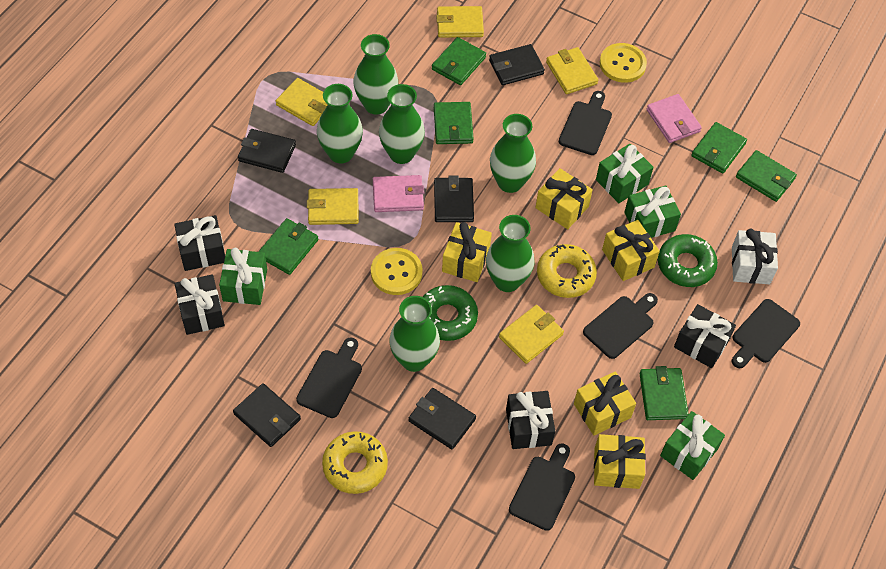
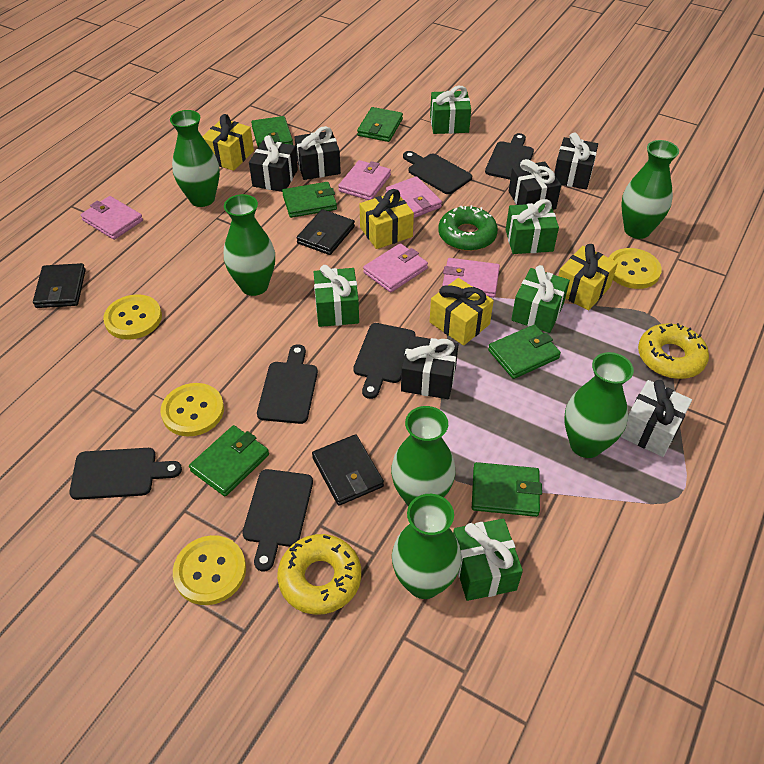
black cutting board: [296,338,362,418] [509,443,575,531] [559,91,612,155] [583,293,658,359] [732,299,800,368] = 5 -> [69,448,182,500] [242,469,313,571] [257,344,318,424] [353,323,416,399] [403,151,472,194] [485,133,534,180] = 6
black gift: [174,215,225,271] [175,274,225,335] [506,391,555,449] [674,304,736,368] = 4 -> [249,135,298,192] [295,126,341,180] [401,336,459,399] [509,159,561,210] [554,132,598,190] = 5
black wallet: [233,383,301,447] [238,129,296,173] [409,388,476,450] [434,175,474,222] [489,44,545,85] = 5 -> [33,263,86,308] [296,209,355,255] [312,434,384,506] = 3
green donut: [423,285,478,341] [658,234,718,287] = 2 -> [439,205,498,251] = 1
green gift: [219,248,267,305] [596,144,654,203] [624,185,681,238] [660,411,725,480] = 4 -> [314,265,359,327] [430,86,471,134] [453,519,523,601] [506,199,559,254] [511,265,570,333] = 5
pink wallet: [373,175,424,212] [647,94,702,143] = 2 -> [81,196,143,240] [338,160,391,200] [363,243,428,293] [386,176,442,218] [442,258,500,298] = 5
yellow button: [371,248,423,295] [600,43,647,83] = 2 -> [103,294,162,340] [160,383,224,436] [173,535,246,605] [609,248,662,289] = 4
yellow gift: [442,222,492,282] [535,168,593,229] [574,371,636,436] [594,434,646,489] [602,220,660,281] = 5 -> [202,114,254,171] [360,189,414,249] [429,278,494,346] [558,244,618,310] = 4
yellow wallet: [276,78,328,126] [307,188,359,225] [436,6,484,38] [499,305,564,364] [546,47,598,94] = 5 -> none = 0

